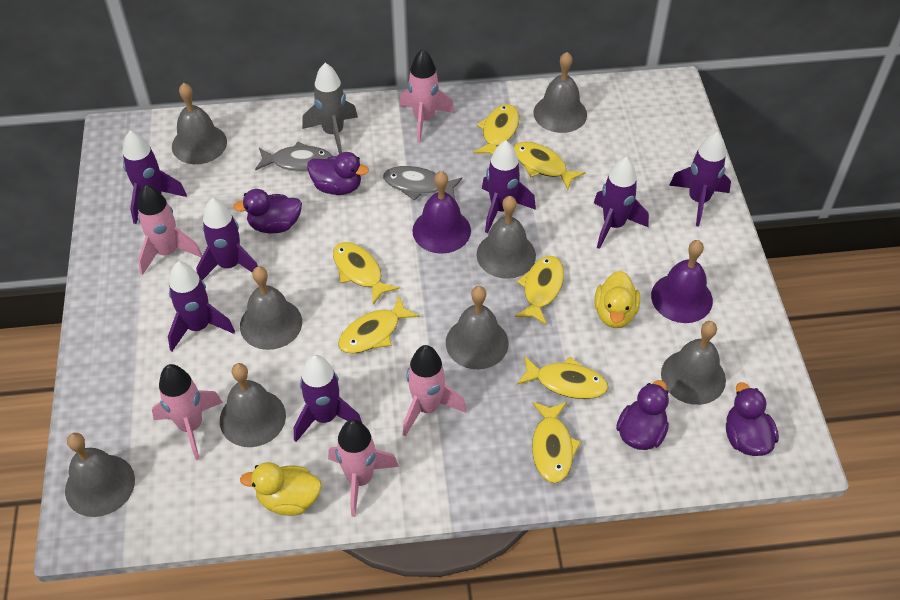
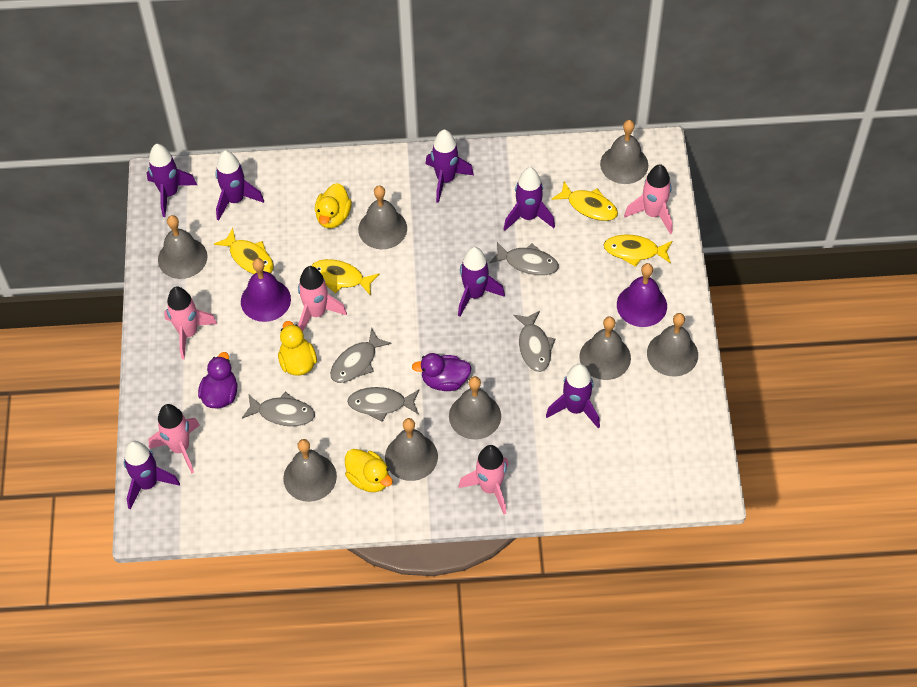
grey fish: [255,142,333,172] [383,166,462,201] = 2 -> [242,392,315,426] [330,328,392,383] [347,387,419,422] [489,242,559,276] [513,311,555,372] = 5
grey rocket: [302,63,358,154] = 1 -> none = 0
purple duck: [233,189,302,234] [307,152,369,195] [616,380,669,450] [726,382,779,456] = 4 -> [198,352,237,408] [412,353,471,391] = 2
yellow duck: [240,462,322,516] [595,271,640,328] = 2 -> [278,321,317,376] [315,183,352,228] [345,449,393,492] = 3
yellow fish: [333,242,399,305] [338,296,420,353] [473,104,519,155] [513,141,586,190] [515,256,564,325] [517,356,608,399] [532,402,581,483] = 7 -> [214,228,274,274] [311,259,380,296] [552,181,618,221] [604,235,672,267] = 4

